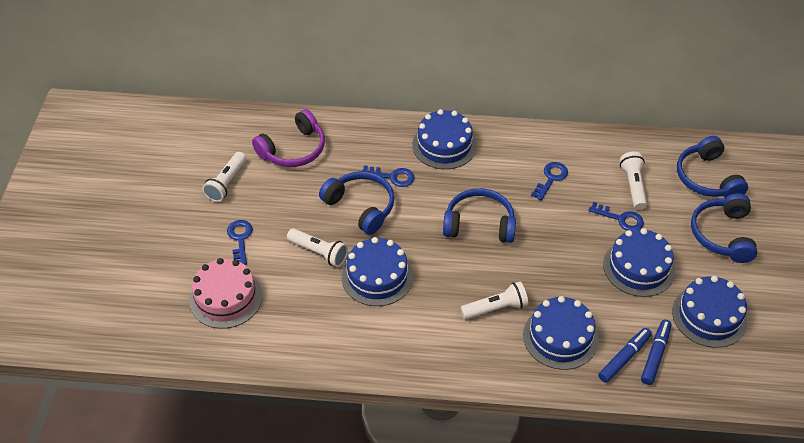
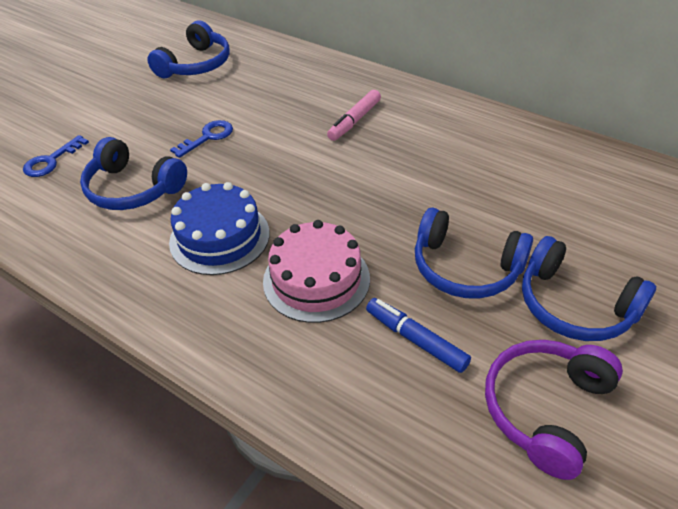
blue cake: [342,237,413,306] [412,109,477,169] [523,296,598,370] [603,228,675,297] [672,276,747,348] = 5 -> [169,182,270,275] = 1
blue key: [227,220,253,265] [363,165,414,187] [531,162,568,200] [589,202,644,230] = 4 -> [23,135,89,177] [170,120,233,158] = 2
blue marker: [598,328,652,383] [641,320,672,385] = 2 -> [366,298,471,373] = 1
pink marker: none = 0 -> [327,90,381,141] = 1
white flashlight: [202,152,246,202] [287,228,348,267] [460,282,528,319] [620,151,647,210] = 4 -> none = 0

